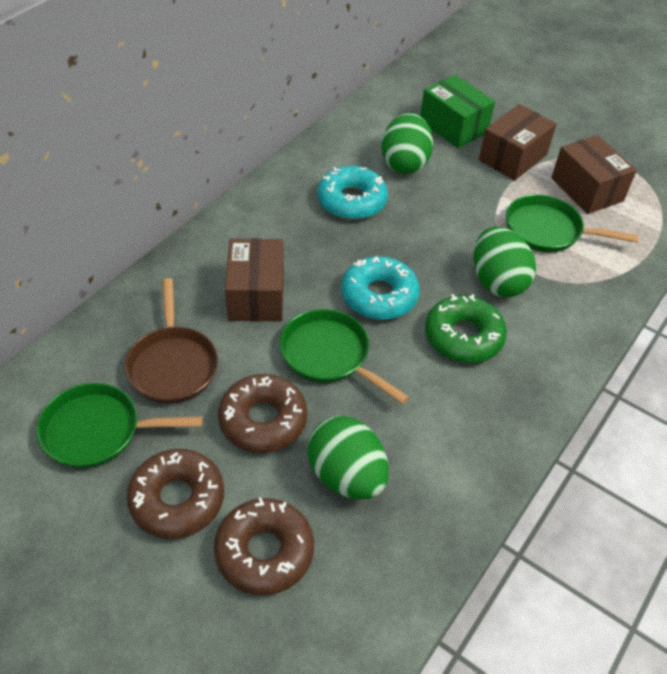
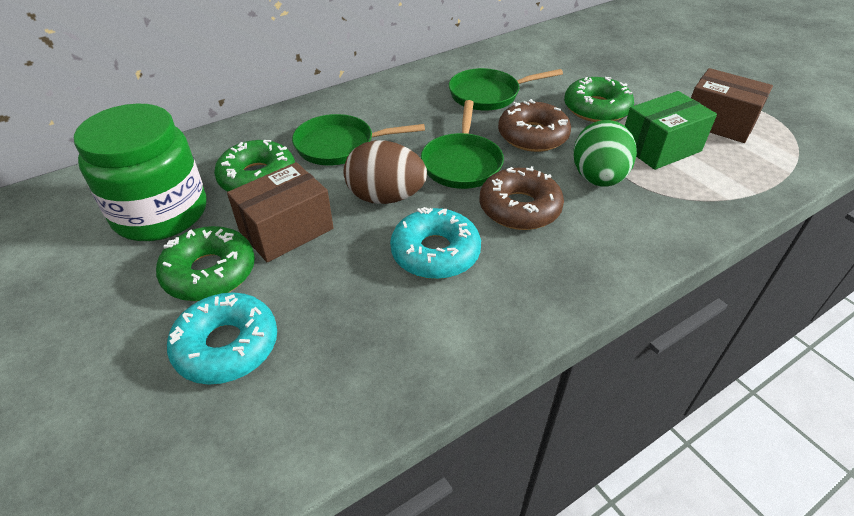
brown box: [225,238,284,321] [479,104,556,180] [551,135,637,214] = 3 -> [227,162,334,262] [691,68,773,143] = 2
brown donut: [126,449,224,539] [214,497,314,595] [218,374,308,453] = 3 -> [480,166,564,230] [498,99,571,152] = 2
brown egg: none = 0 -> [343,140,427,204] = 1
brown pan: [125,278,218,404] = 1 -> none = 0
green donut: [425,294,507,363] = 1 -> [156,226,255,301] [214,140,295,191] [564,77,634,122] = 3
green egg: [307,416,389,499] [381,113,433,174] [473,226,536,298] = 3 -> [573,120,637,187] = 1
green jar: none = 0 -> [74,104,207,241] = 1

